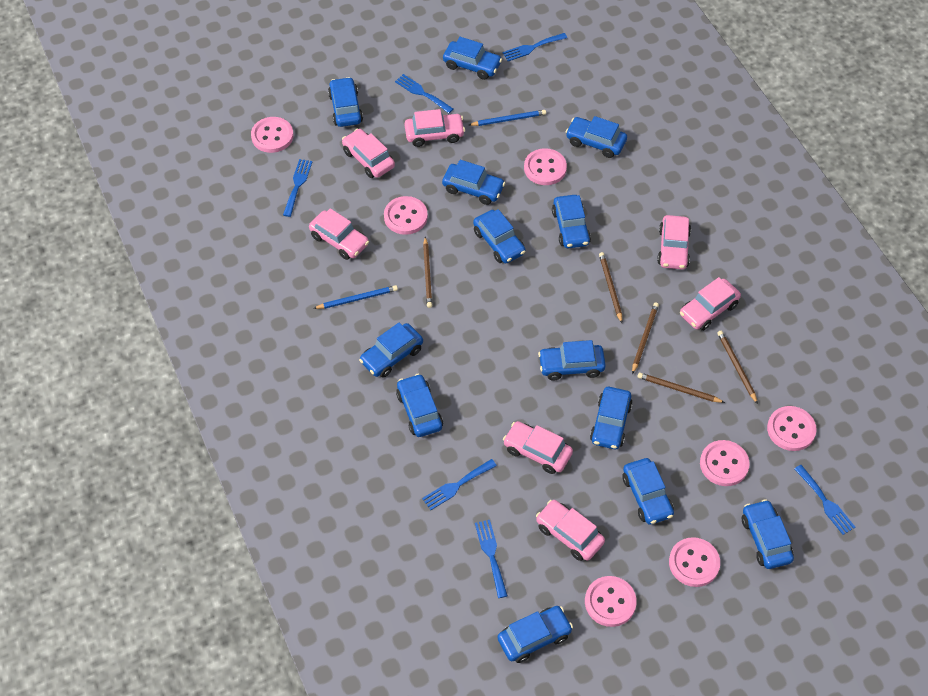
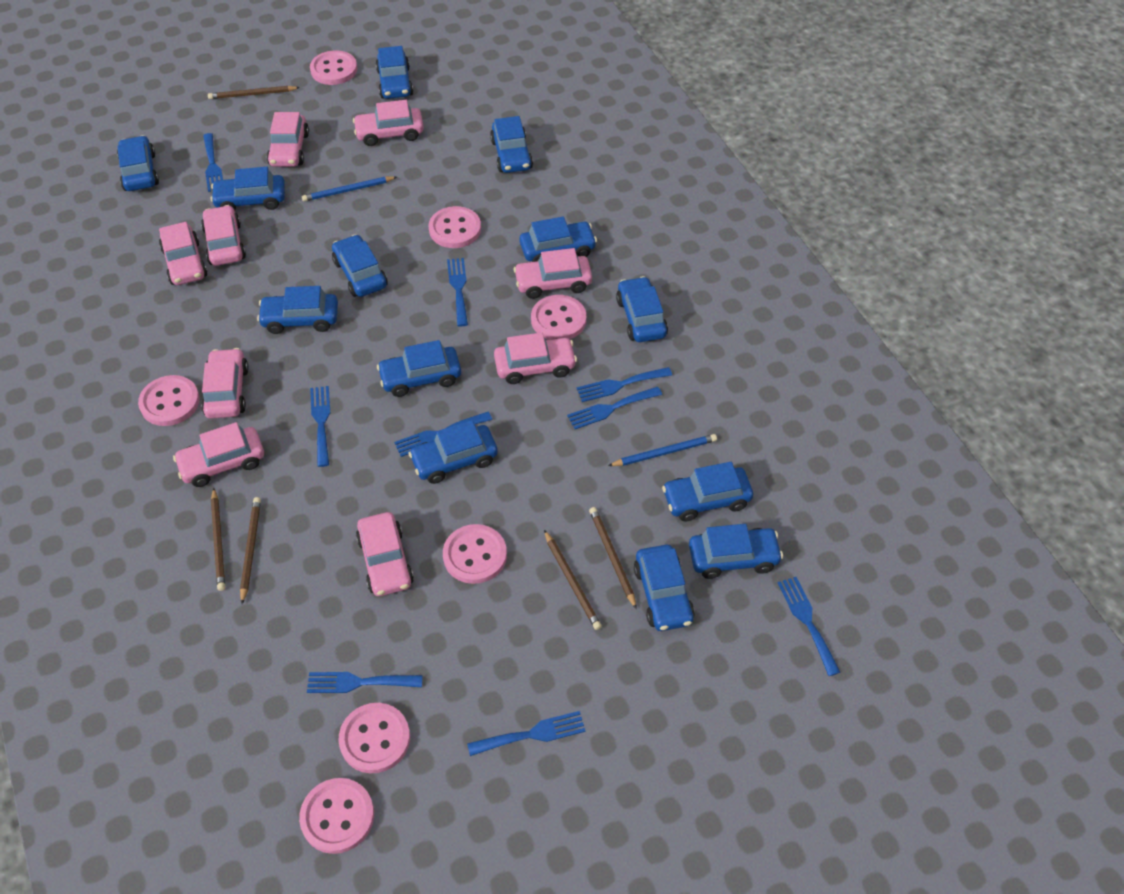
blue fork: [283,159,312,217] [395,74,453,113] [422,459,497,510] [475,520,508,598] [503,33,567,61] [794,465,855,535] = 6 -> [203,133,223,192] [307,672,423,693] [310,386,330,467] [394,411,492,457] [447,258,468,327] [467,711,586,756] [567,387,662,429] [576,367,672,402] [778,577,840,676] = 9
pink car: [309,208,369,260] [342,129,395,178] [404,109,465,147] [503,421,573,474] [536,500,605,561] [657,215,691,269] [680,277,741,331] = 7 -> [159,222,208,285] [173,422,264,487] [201,205,246,266] [201,348,249,419] [267,112,309,167] [353,100,424,146] [356,512,414,596] [494,332,577,384] [514,248,592,299] = 9

